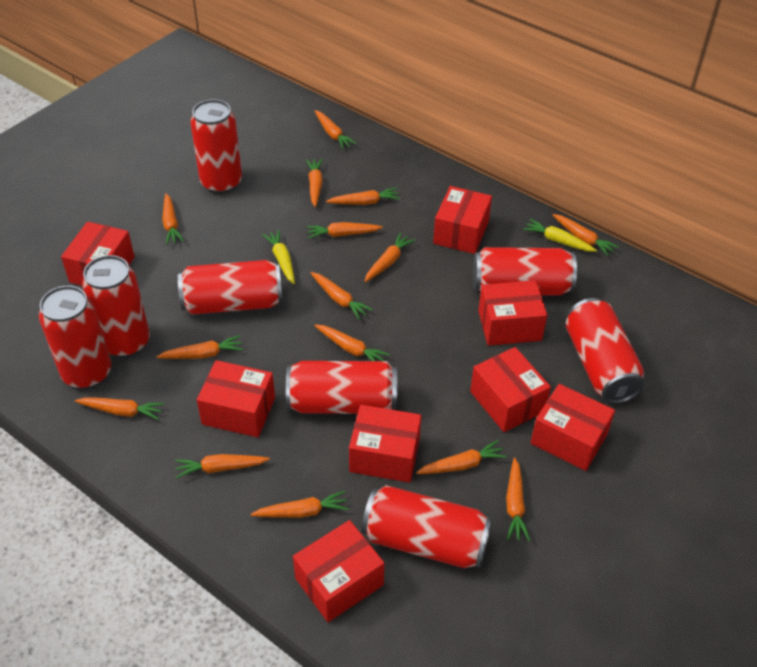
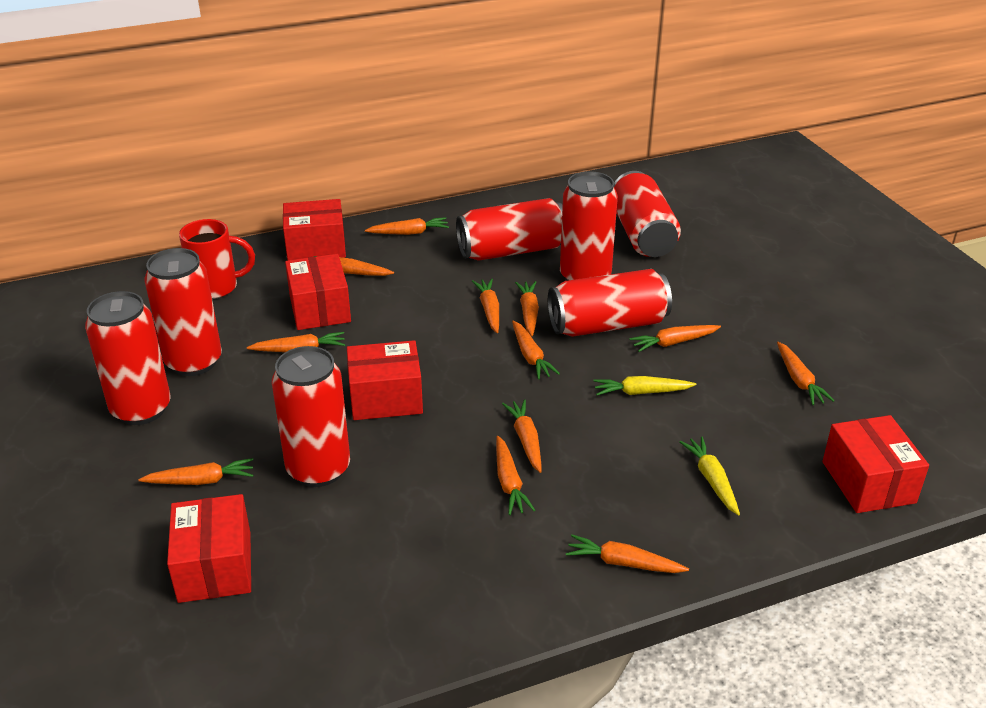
orange carrot: [75,397,164,420] [156,335,243,359] [162,193,184,245] [175,454,270,478] [250,491,348,518] [306,159,323,207] [306,222,383,239] [311,272,373,320] [314,110,357,149] [314,324,389,361] [326,188,400,205] [364,233,415,282] [416,440,507,474] [506,457,530,541] [552,214,618,256] = 15 -> [138,458,253,485] [247,332,345,352] [313,256,394,276] [365,217,449,235] [472,279,499,333] [496,436,535,515] [502,399,542,473] [512,320,560,380] [515,281,539,336] [566,534,689,573] [629,325,721,352] [777,342,835,405] = 12
red box: [61,222,135,286] [197,360,275,437] [293,520,385,622] [349,405,421,483] [433,186,492,254] [470,347,551,432] [478,280,547,346] [531,384,615,471] = 8 -> [167,494,251,603] [283,199,346,261] [285,254,351,330] [347,340,423,420] [822,415,929,513] = 5
red can: [39,286,111,389] [82,255,150,357] [178,260,283,315] [190,99,242,194] [286,361,397,414] [362,485,492,568] [473,247,577,296] [566,298,645,404] = 8 -> [85,291,171,425] [144,248,222,376] [272,346,350,487] [456,198,563,261] [548,269,672,337] [560,171,618,281] [614,171,681,257] = 7
red mug: none = 0 -> [179,219,255,299] = 1

